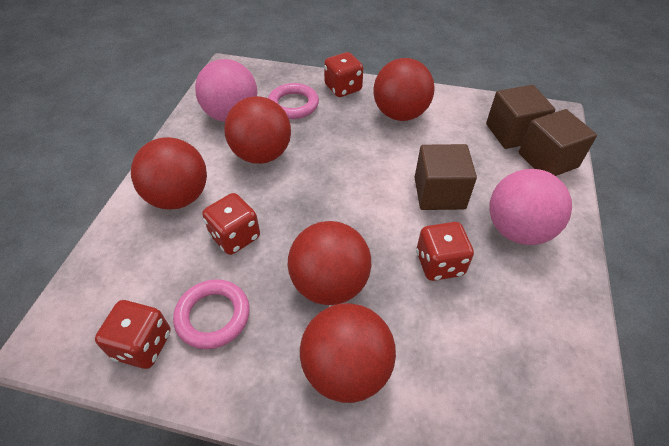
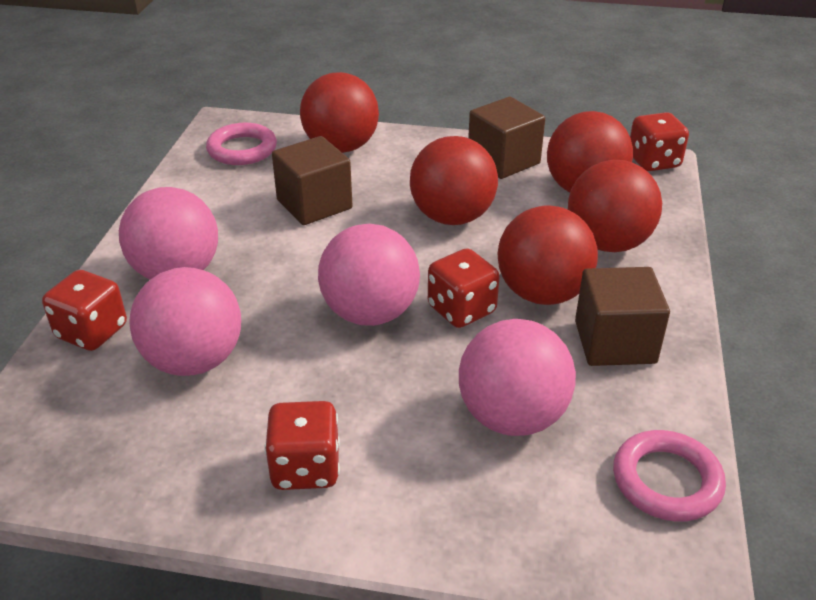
pink ball: [195,59,257,122] [489,169,572,245] = 2 -> [119,187,218,280] [129,267,241,376] [318,224,420,326] [459,319,576,436] = 4

